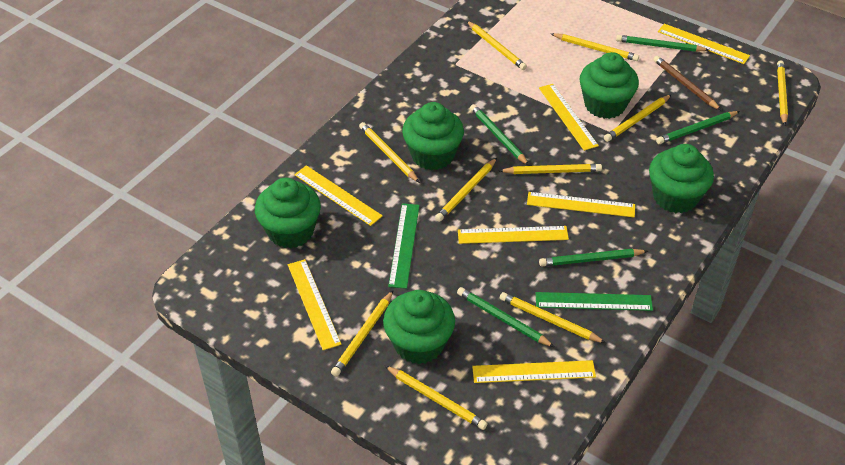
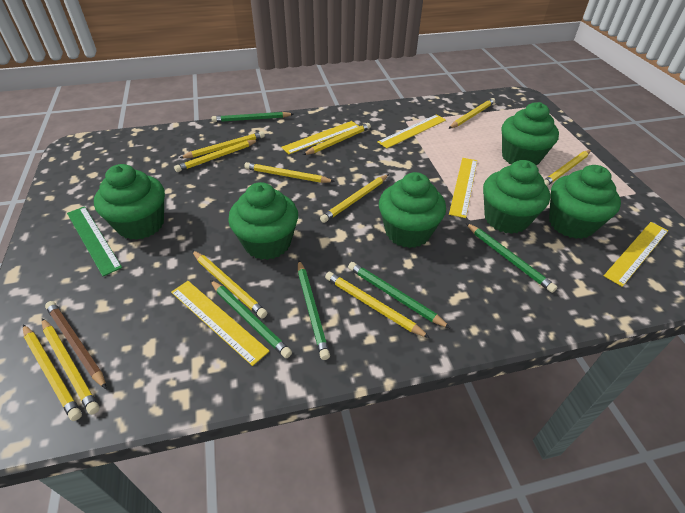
green cupcake: [255,178,321,249] [383,290,455,364] [402,102,464,170] [579,52,639,119] [649,144,714,213] = 5 -> [94,164,165,240] [228,182,298,260] [379,172,446,248] [483,160,550,234] [502,102,559,166] [549,165,621,239] = 6
green ruler: [388,203,420,289] [536,292,653,311] = 2 -> [67,206,122,276] = 1
yellow pencil: [331,291,393,377] [359,122,420,183] [385,366,487,430] [435,158,497,222] [467,21,527,70] [499,164,602,174] [500,292,606,343] [551,33,639,61] [604,95,671,142] [777,60,788,126] = 10 -> [23,324,82,421] [42,318,100,415] [174,140,258,172] [180,131,265,158] [192,250,267,318] [244,162,335,183] [303,123,371,155] [320,174,389,223] [325,272,430,338] [448,98,495,129] [544,150,591,186] = 11
yellow ruler: [288,259,341,350] [294,165,383,226] [458,226,569,244] [472,360,596,383] [527,192,635,217] [539,84,599,151] [658,24,750,64] = 7 -> [171,281,270,366] [281,121,359,154] [378,114,446,148] [449,158,477,218] [604,222,668,287] = 5

